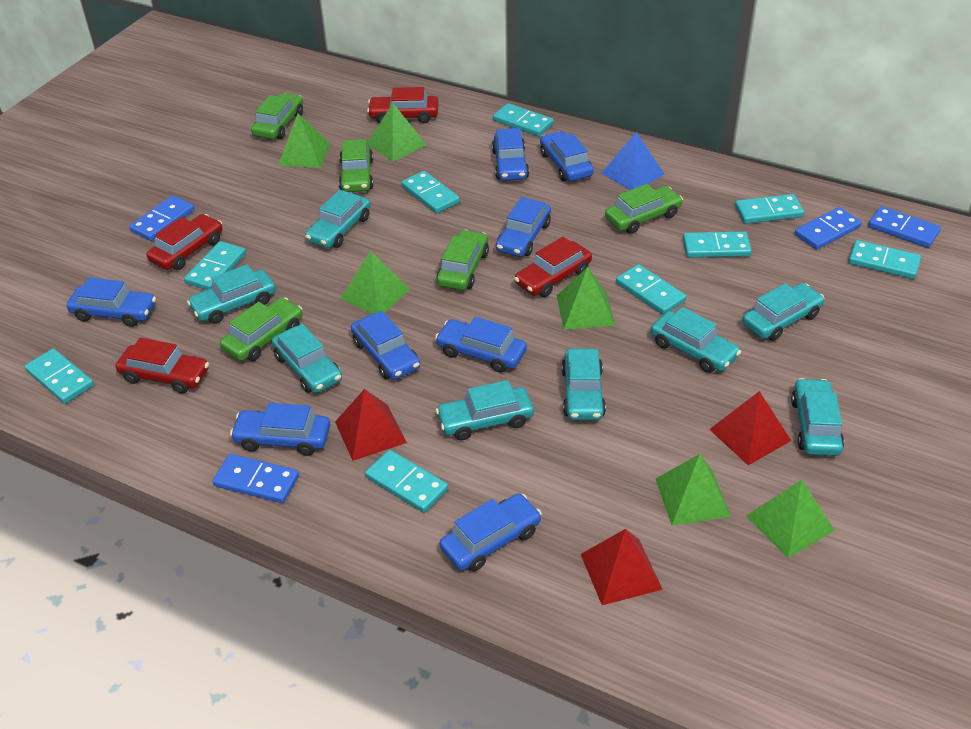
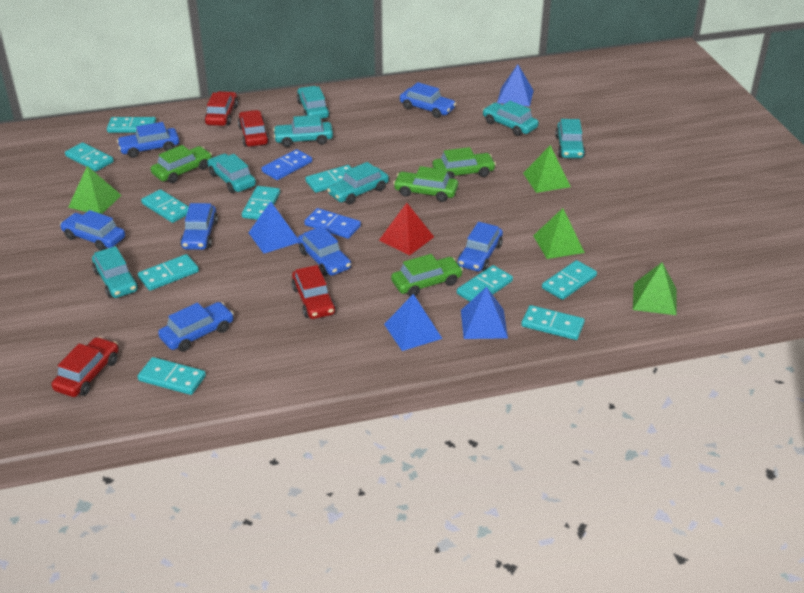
blue car: [67,278,156,327] [230,403,331,456] [351,311,420,380] [435,317,527,373] [440,493,542,571] [492,128,529,181] [496,197,551,257] [540,131,594,181] = 8 -> [60,210,125,251] [117,122,179,158] [158,302,234,352] [180,203,218,250] [298,226,351,276] [400,82,456,118] [458,222,503,271] = 7
blue domino: [129,195,194,241] [213,454,299,503] [795,207,862,250] [868,206,941,248] = 4 -> [262,149,312,180] [304,208,361,239] = 2
blue pyramid: [601,132,664,190] = 1 -> [248,202,298,254] [384,294,442,351] [461,287,508,339] [497,64,534,106] = 4
green car: [220,297,303,361] [251,93,303,139] [339,139,374,192] [437,230,489,290] [605,184,683,234] = 5 -> [151,145,212,183] [391,254,463,297] [393,166,458,202] [432,147,496,179] = 4
green pyramid: [278,113,330,168] [340,251,411,314] [368,103,426,162] [557,267,615,330] [656,454,731,526] [746,480,835,558] = 6 -> [68,166,121,214] [523,145,571,193] [533,208,585,259] [633,262,677,315] = 4
red pyramid: [335,389,407,461] [581,529,663,605] [709,391,791,465] = 3 -> [379,203,434,256] = 1
turquoise car: [187,264,276,324] [272,324,342,393] [305,190,371,248] [436,380,534,440] [561,348,606,420] [651,307,741,373] [742,283,824,341] [791,378,844,456] = 8 -> [92,246,138,298] [207,154,256,193] [273,115,333,147] [297,86,330,119] [327,162,389,204] [483,101,539,136] [555,119,586,158] = 7
turquoise domino: [25,348,94,404] [184,241,246,290] [365,450,448,513] [401,171,460,213] [493,103,554,136] [616,264,686,315] [683,231,752,258] [735,194,804,224] [848,240,921,279] = 9 -> [65,142,114,171] [107,117,156,133] [137,357,206,395] [138,254,199,291] [141,189,189,223] [242,186,280,220] [305,165,351,193] [457,265,513,302] [521,305,585,340] [542,260,597,300] = 10

